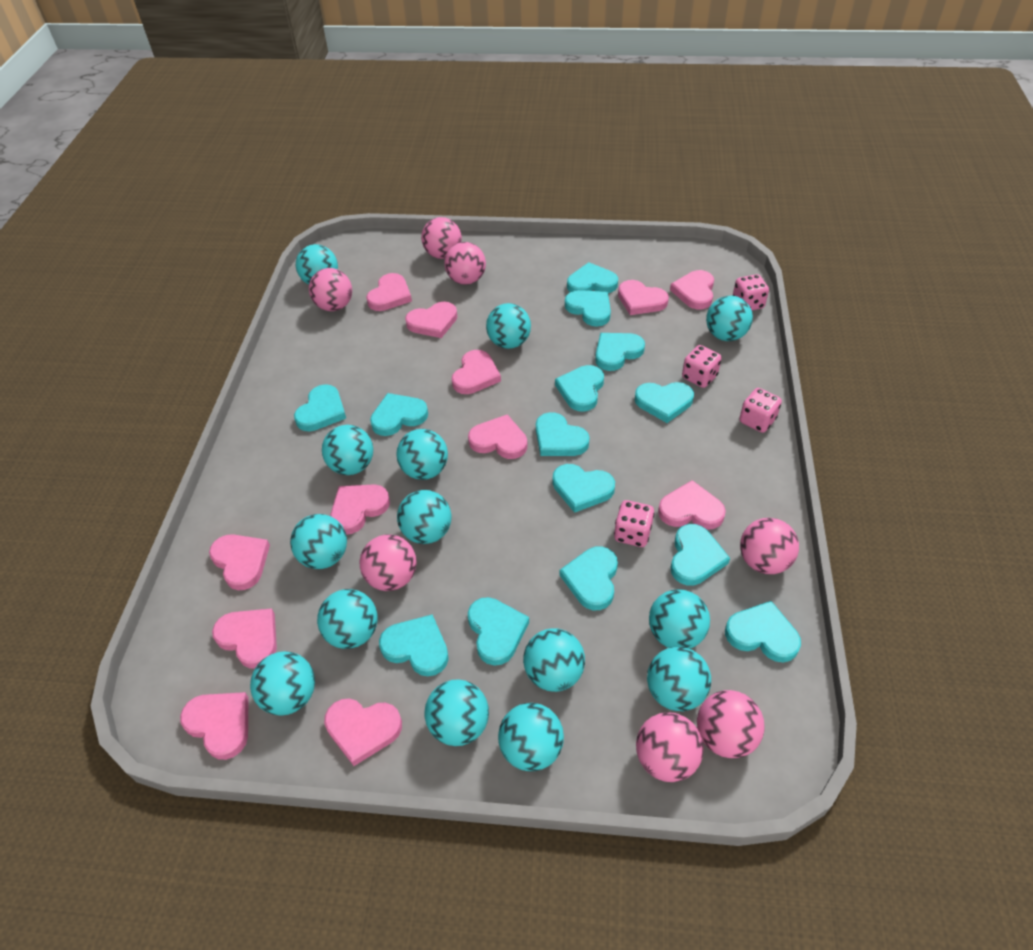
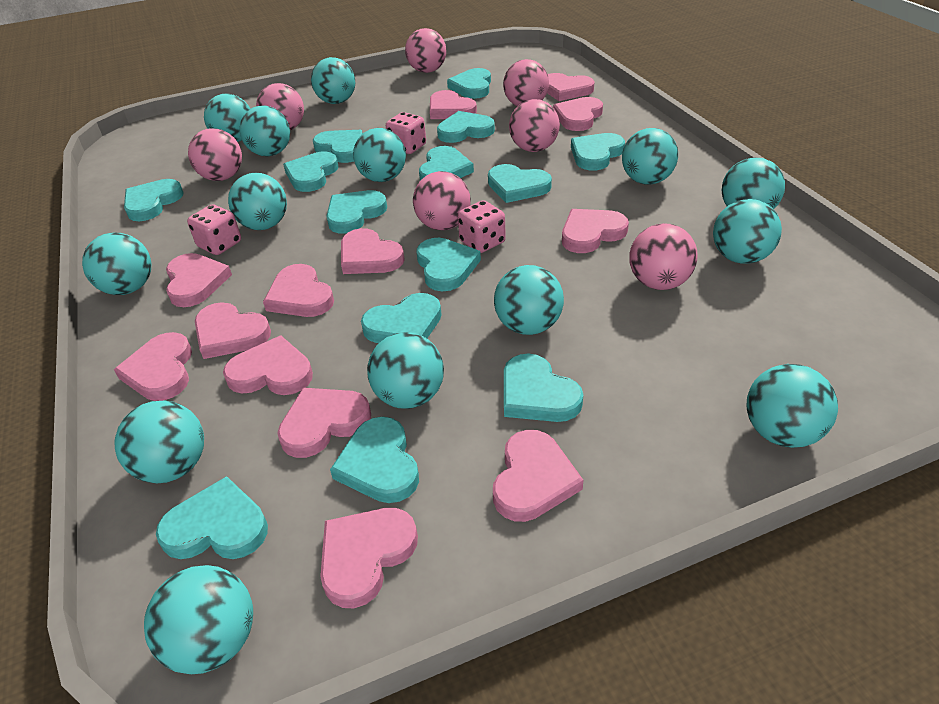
pink dice: [614,500,654,547] [682,345,722,388] [733,274,769,310] [739,388,782,433] = 4 -> [187,205,241,255] [386,112,426,154] [458,200,506,253] = 3
pink heart: [180,692,249,760] [209,534,270,590] [212,608,277,668] [324,698,402,766] [330,484,390,535] [366,273,412,311] [405,302,458,338] [452,350,501,394] [468,414,527,459] [618,280,669,315] [658,480,726,530] [670,270,714,309] = 12 -> [114,332,192,401] [166,253,232,307] [195,302,271,359] [223,335,313,395] [263,264,334,317] [278,388,371,458] [320,508,418,608] [341,228,405,274] [430,90,477,119] [493,430,583,522] [547,73,595,101] [553,97,603,131] [562,209,629,253] = 13

